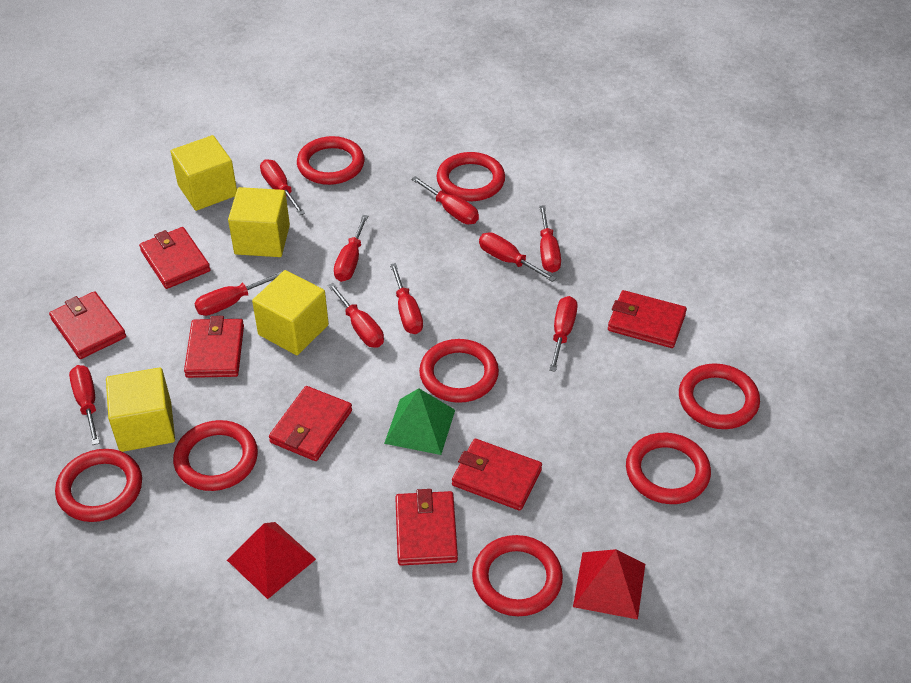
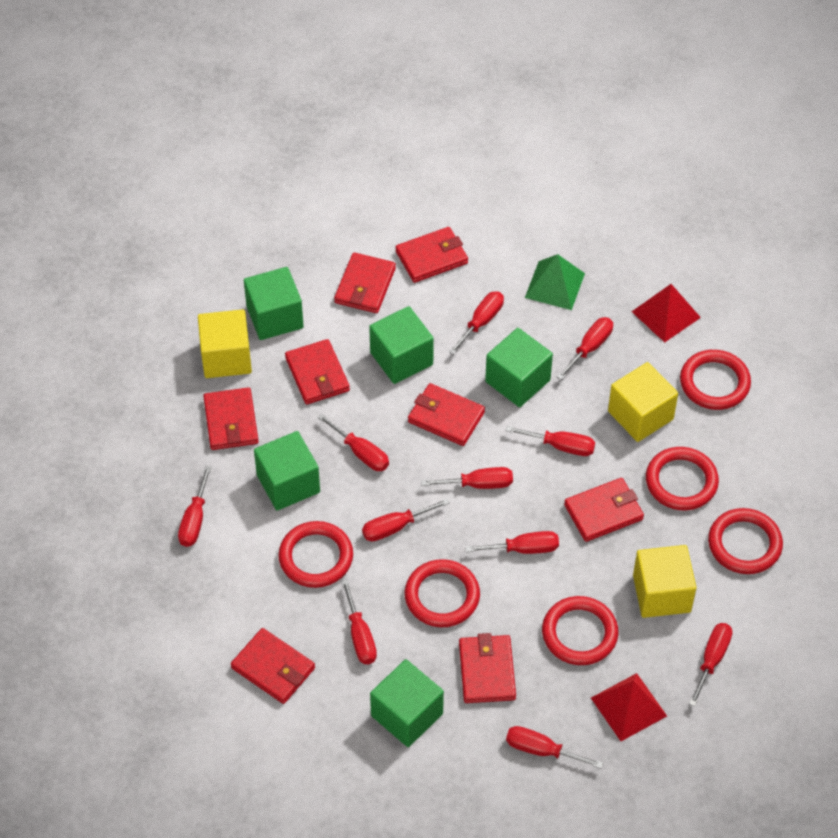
green cube: none = 0 -> [244,267,304,340] [254,431,320,511] [369,306,434,384] [370,659,444,747] [485,328,553,407] = 5
red ring: [55,449,142,522] [173,420,258,491] [297,136,365,185] [419,339,499,403] [437,152,505,201] [472,535,563,616] [626,433,711,504] [679,363,760,429] = 8 -> [279,521,353,588] [404,559,480,627] [542,596,619,665] [646,447,719,510] [680,350,751,410] [708,508,783,574] = 6
red screwdriver: [69,365,100,445] [194,271,282,316] [260,159,305,215] [328,283,384,348] [334,215,368,282] [390,263,423,334] [411,176,479,224] [479,232,556,282] [539,205,561,273] [549,296,578,372] = 10 -> [178,466,212,547] [317,414,389,471] [341,580,377,664] [362,499,450,542] [421,467,513,489] [449,291,504,355] [465,531,559,554] [505,426,595,456] [506,726,603,769] [557,317,613,380] [689,623,732,707] = 11
red wallet: [49,291,126,359] [139,227,211,289] [184,316,244,378] [269,386,352,461] [395,489,458,566] [452,439,542,511] [608,290,687,348] = 7 -> [203,387,259,450] [231,628,315,704] [285,339,350,404] [334,252,396,313] [396,227,468,283] [408,383,485,446] [459,633,516,703] [564,478,644,542] = 8
yellow cube: [106,367,175,452] [171,135,237,211] [228,187,290,257] [252,270,329,355] = 4 -> [198,309,252,378] [608,362,678,442] [633,545,697,618] = 3

